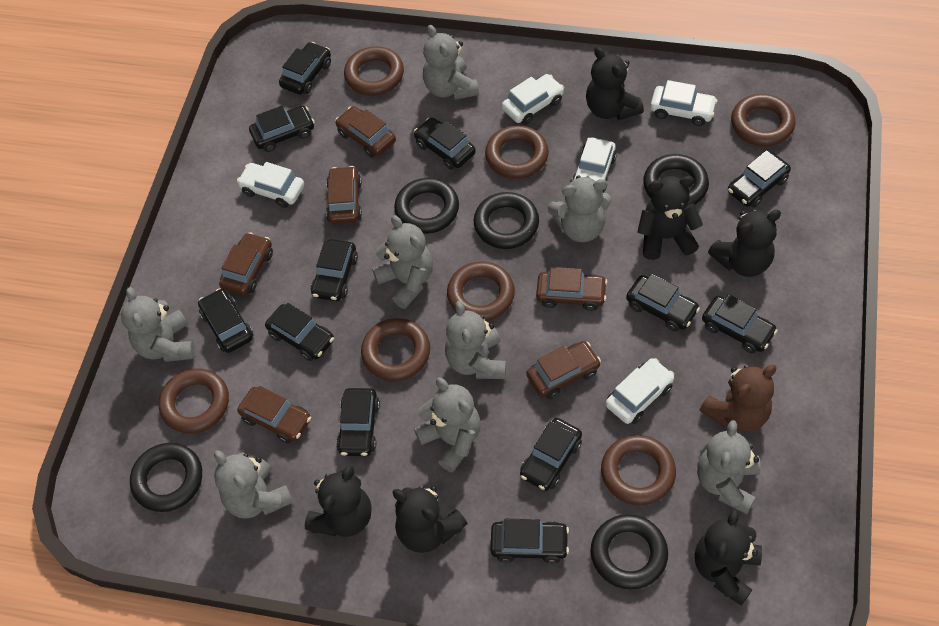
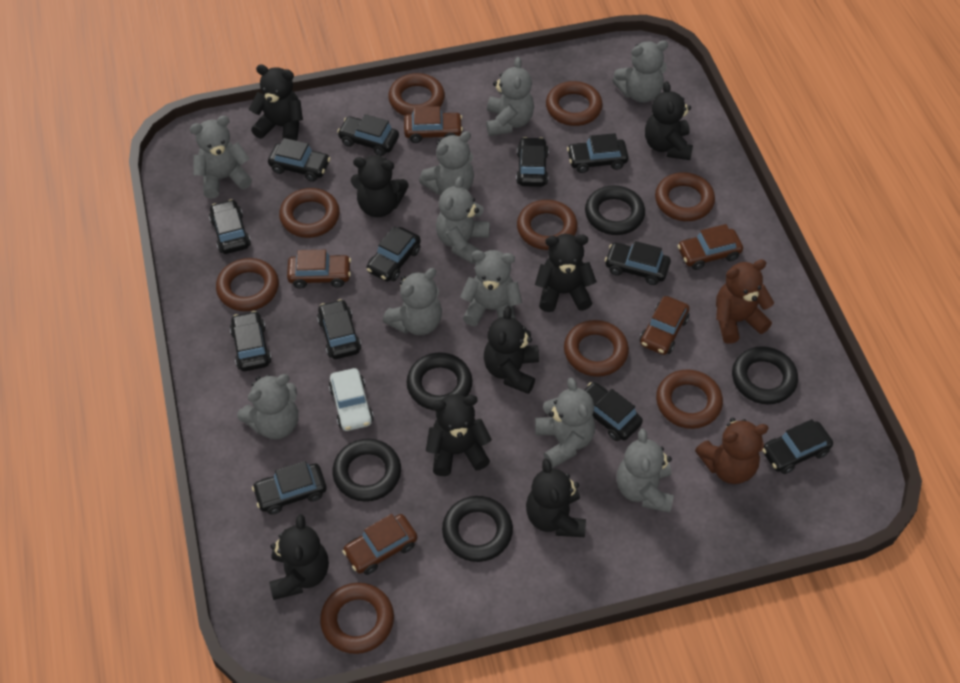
black teddy bear: [305,465,372,537] [392,486,468,553] [586,47,644,120] [637,176,703,260] [695,509,762,606] [708,210,781,277] = 6 -> [249,64,303,141] [269,514,329,600] [351,155,408,217] [426,394,492,476] [484,306,539,394] [526,459,586,537] [535,234,597,312] [645,81,693,160] = 8
brown car: [219,232,273,295] [237,386,311,444] [326,166,362,224] [335,106,396,158] [526,341,601,399] [536,267,607,311] = 6 -> [287,250,351,289] [342,514,418,575] [404,106,463,143] [640,296,690,355] [677,224,743,270] = 5
brown ring: [159,368,229,434] [344,46,404,96] [361,318,430,381] [447,261,515,321] [485,125,549,179] [601,435,676,505] [731,94,795,146] = 7 -> [216,258,279,311] [279,188,340,238] [320,583,394,654] [388,73,445,116] [517,200,578,250] [546,81,603,126] [564,320,629,377] [655,172,715,221] [656,369,723,429] = 9
brown teddy bear: [700,365,777,432] = 1 -> [695,418,769,484] [716,259,774,344] = 2
grey teddy bear: [121,287,195,362] [214,450,293,519] [372,215,433,309] [414,377,481,472] [423,25,479,100] [445,301,506,379] [548,176,611,242] [697,420,760,514] = 8 -> [190,116,252,199] [237,374,298,439] [383,268,442,335] [419,131,474,195] [436,176,490,264] [460,250,522,326] [486,57,534,136] [535,378,595,468] [612,40,668,103] [617,429,674,513] = 10
white car: [237,162,304,208] [502,74,564,125] [572,137,617,193] [606,358,674,424] [650,80,718,126] = 5 -> [329,368,374,431] = 1

